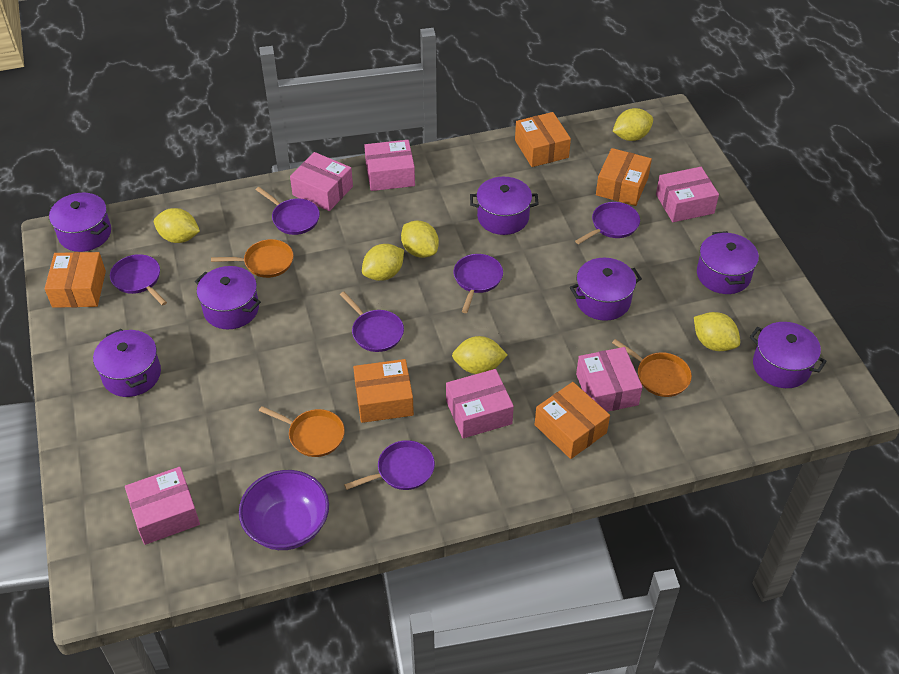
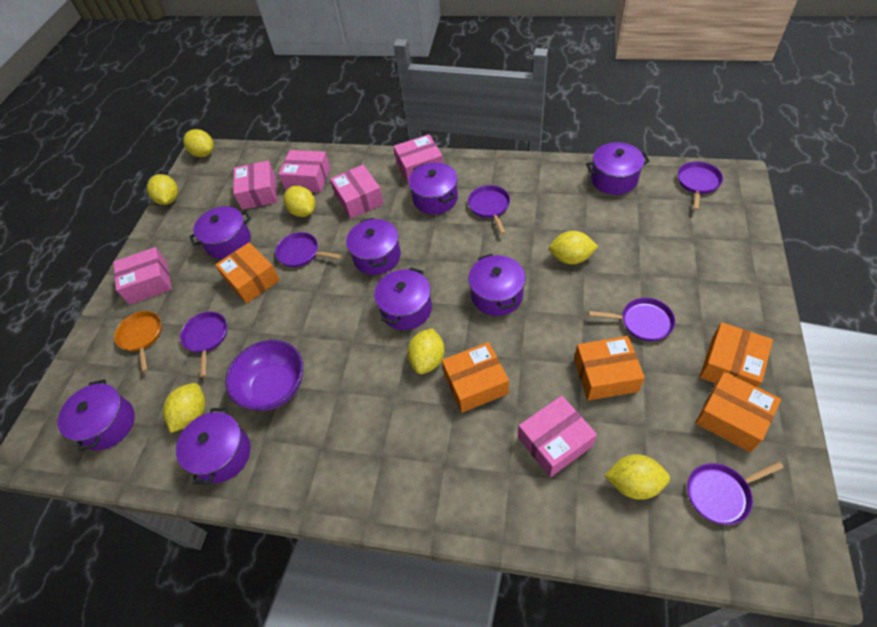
orange pan: [211,239,294,278] [259,406,345,457] [612,339,692,397] = 3 -> [114,311,162,372] = 1
purple pot: [49,193,111,252] [93,329,161,397] [195,266,261,329] [470,177,539,235] [570,258,642,321] [697,231,759,294] [750,322,827,388] = 7 -> [58,379,135,451] [176,408,251,484] [189,206,251,259] [346,218,401,275] [374,267,432,330] [409,162,458,214] [468,254,526,316] [586,142,650,195] = 8
yellow lemon: [154,208,200,243] [362,244,404,281] [401,220,439,258] [452,336,507,374] [613,108,653,141] [694,312,740,351] = 6 -> [147,174,178,205] [163,383,205,433] [183,129,214,157] [283,186,315,217] [407,328,445,374] [549,231,598,264] [605,454,670,500] = 7

